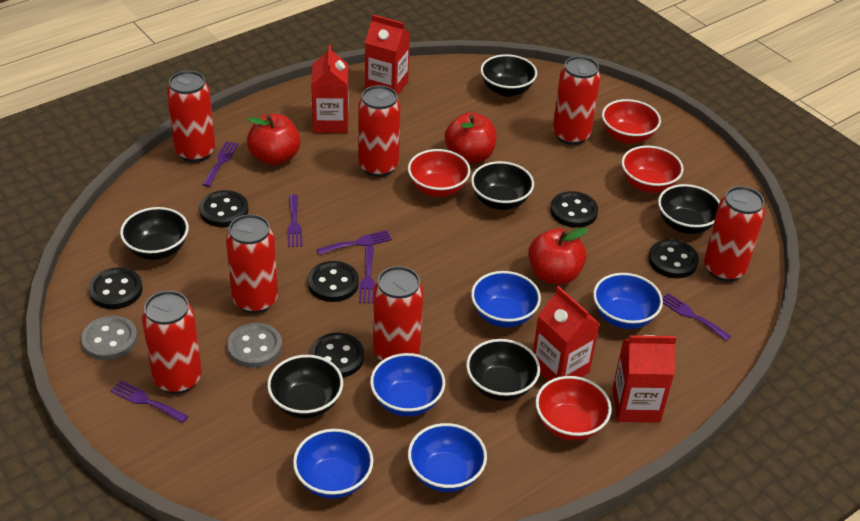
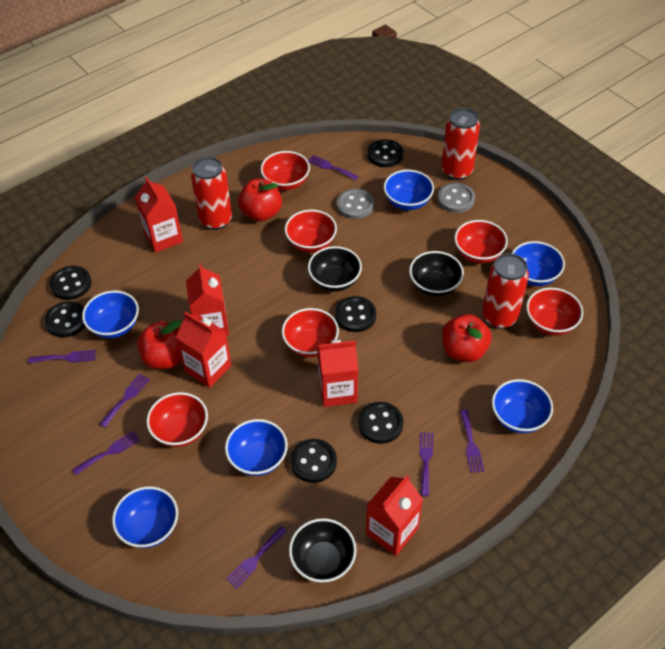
black bowl: [120,207,189,260] [267,355,343,418] [466,339,540,401] [471,161,534,210] [480,54,537,97] [658,184,720,234] = 6 -> [289,518,356,583] [308,246,362,292] [409,251,464,297] = 3
blue bowl: [293,429,373,499] [370,353,445,417] [408,423,487,492] [471,271,541,328] [593,273,663,329] = 5 -> [82,291,139,338] [112,486,178,548] [225,419,288,476] [384,170,434,210] [492,379,553,433] [512,241,565,286] = 6
purple fork: [110,380,188,423] [202,141,239,187] [287,194,302,247] [317,230,392,255] [359,246,375,303] [662,293,731,341] = 6 -> [29,350,96,363] [72,431,140,475] [100,374,150,428] [226,526,287,589] [308,155,359,180] [419,432,433,496] [460,410,484,473] = 7
red bowl: [408,149,471,197] [535,376,612,441] [602,99,661,144] [621,145,684,193] = 4 -> [147,392,208,447] [261,151,310,190] [282,308,339,357] [285,210,337,253] [454,220,508,264] [526,288,583,336] = 6
red can: [142,291,202,394] [167,71,215,162] [226,214,278,314] [358,85,401,177] [373,266,423,361] [553,56,601,145] [704,186,765,282] = 7 -> [191,157,232,230] [441,108,480,180] [482,253,529,329] = 3
red carton: [311,44,349,133] [365,14,410,96] [533,286,600,381] [612,335,677,423] = 4 -> [135,177,183,253] [176,311,231,388] [186,263,229,336] [317,340,358,407] [366,475,423,556] = 5

